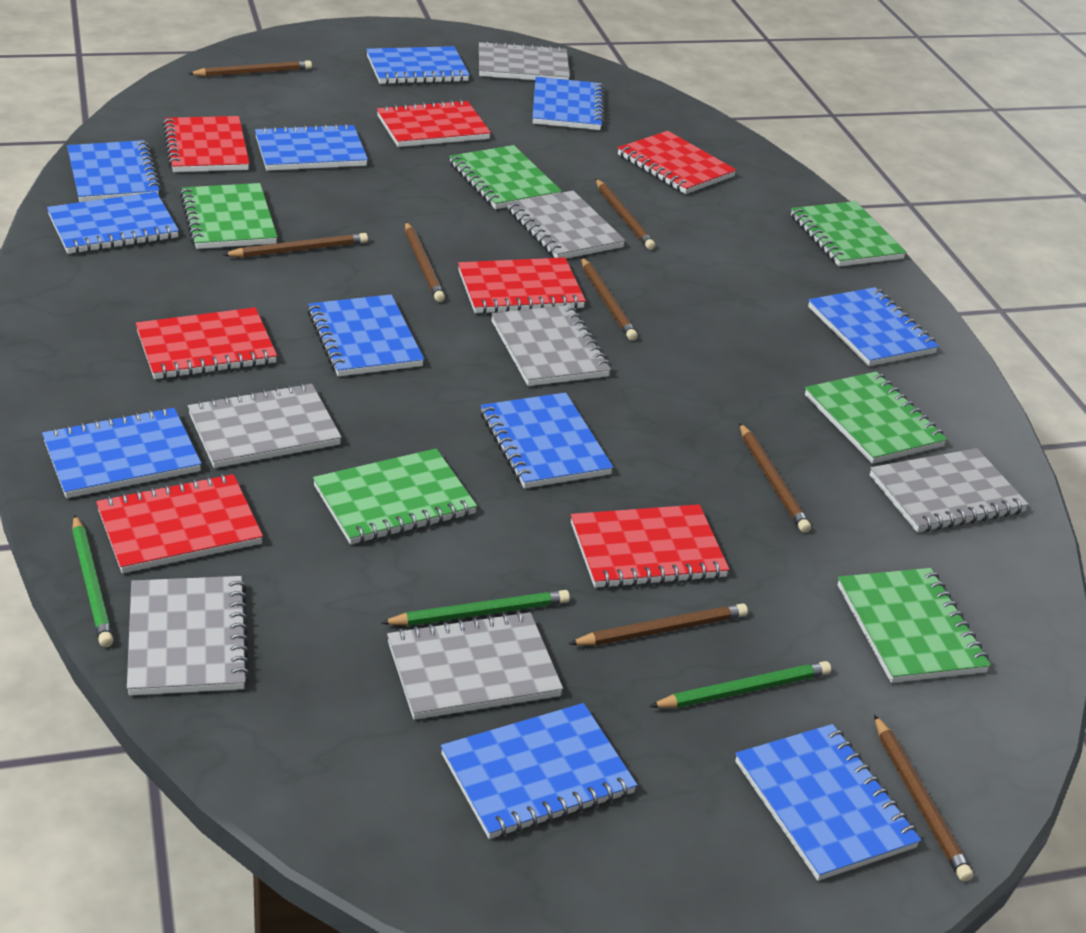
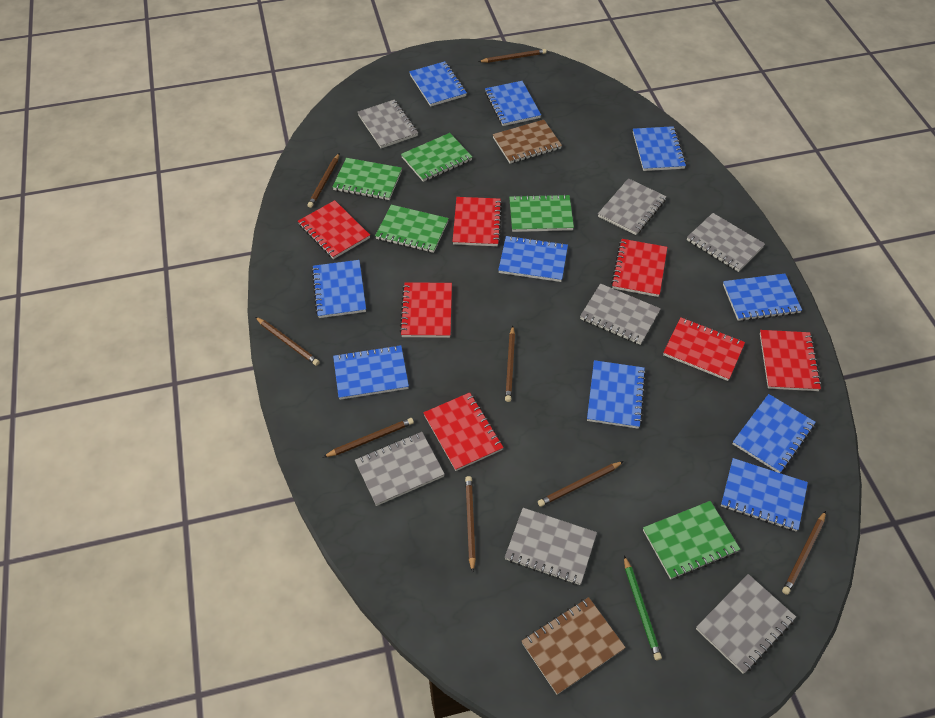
blue notebook: [42,407,202,498] [47,192,179,254] [67,140,161,202] [255,123,368,171] [307,294,424,377] [366,46,470,84] [441,703,637,839] [480,392,613,488] [532,77,605,130] [735,724,921,881] [808,287,939,366] = 11 -> [311,260,366,318] [333,345,409,400] [409,61,467,107] [485,81,541,126] [498,235,568,282] [587,360,646,429] [633,126,686,171] [721,458,808,531] [723,274,802,321] [733,394,816,473] = 10
brown notebook: none = 0 -> [493,120,562,164] [522,597,626,695] = 2
green notebook: [180,183,277,249] [313,449,477,545] [449,145,562,209] [791,201,907,266] [805,371,947,464] [838,568,991,683] = 6 -> [332,158,402,200] [375,205,449,253] [401,133,472,182] [509,194,574,232] [643,501,740,579] = 5
green pencil: [72,515,113,647] [381,590,570,626] [649,661,831,708] = 3 -> [624,556,662,660] = 1

